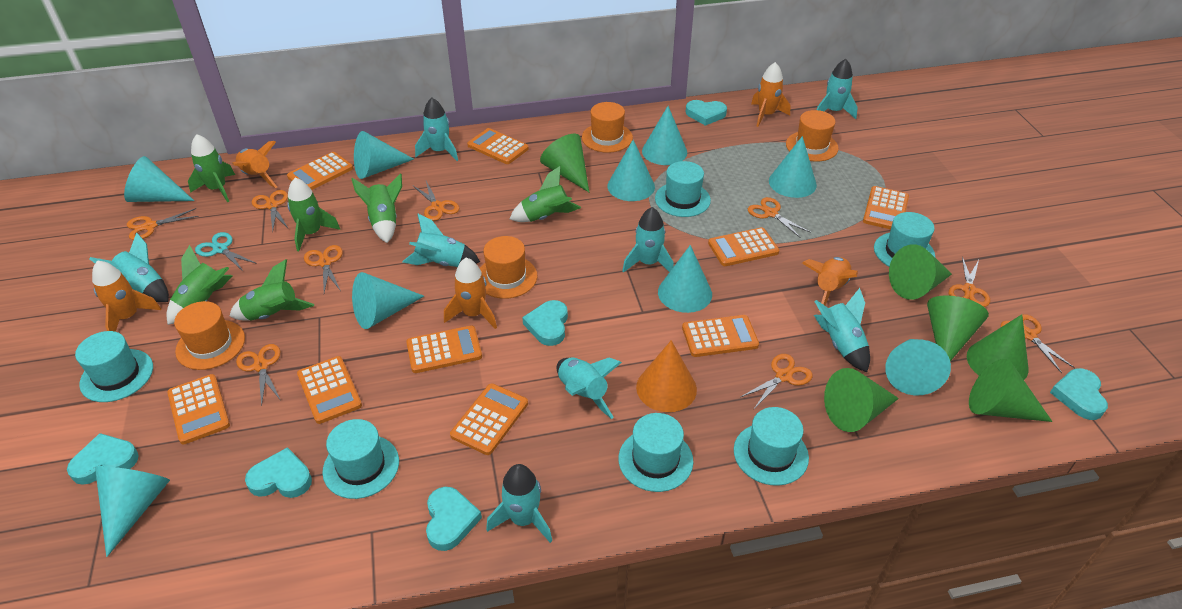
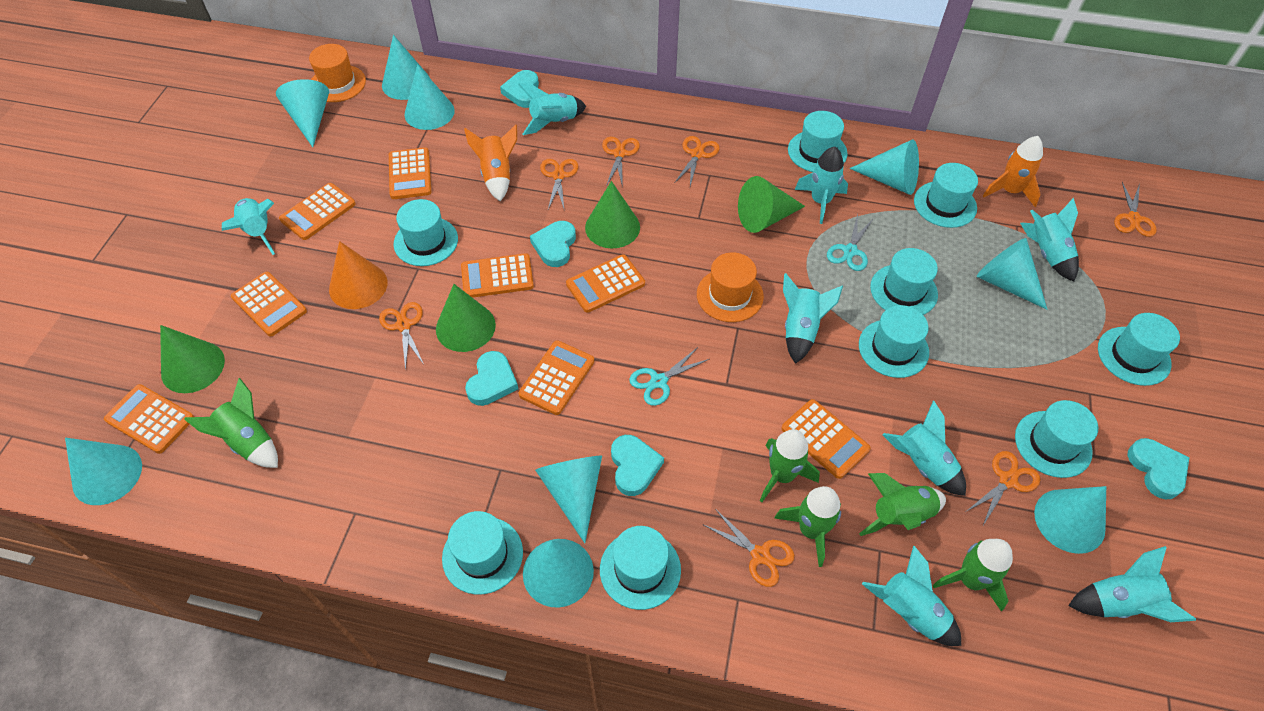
green cone: [540,134,589,192] [824,368,899,432] [889,244,952,300] [927,295,989,361] [967,315,1028,380] [969,359,1053,422] = 6 -> [160,325,225,393] [436,284,496,352] [585,181,640,248] [738,176,805,233] = 4
green rocket: [166,245,232,325] [188,134,235,202] [230,259,314,320] [287,178,340,251] [352,173,402,243] [510,166,581,222] = 6 -> [184,378,278,468] [760,429,820,502] [775,486,841,567] [859,473,946,536] [933,539,1013,612] = 5
orange calculator: [167,374,230,445] [287,152,353,190] [297,356,362,424] [406,326,482,373] [450,383,528,455] [467,128,529,164] [682,315,759,357] [708,227,779,266] [863,186,909,229] = 9 -> [104,384,194,454] [231,272,307,337] [279,183,356,240] [389,147,432,199] [461,253,534,298] [519,340,594,415] [566,254,645,313] [781,399,871,479] = 8
orange hat: [174,301,245,370] [480,236,537,299] [582,102,633,153] [786,110,839,162] = 4 -> [309,44,366,102] [697,253,764,322] = 2
orange rocket: [92,260,161,332] [232,141,277,188] [444,258,497,329] [751,62,791,127] [802,257,858,312] = 5 -> [464,125,517,201] [983,136,1043,207] = 2
orange scissors: [127,208,199,240] [236,344,280,406] [252,190,288,231] [304,245,343,293] [412,181,460,221] [741,354,813,409] [748,197,811,238] [949,257,990,307] [1001,314,1075,373] = 9 -> [379,302,423,370] [540,159,578,209] [602,137,640,188] [675,136,719,186] [704,510,795,587] [967,451,1040,525] [1114,182,1157,237] = 7
turquoise hat: [75,331,153,402] [322,419,399,499] [618,413,693,492] [655,161,711,217] [734,407,809,486] [874,212,935,267] = 6 -> [393,199,458,266] [442,511,523,595] [600,526,681,610] [788,111,848,172] [859,305,929,378] [870,248,938,315] [914,163,978,228] [1015,400,1098,478] [1098,313,1180,386] = 9
turquoise heart: [67,433,139,485] [245,447,312,498] [426,487,482,551] [522,300,568,346] [686,100,727,126] [1050,368,1108,420] = 6 -> [465,351,518,406] [500,70,539,108] [530,221,576,267] [611,435,664,496] [1128,438,1189,500] = 5
turquoise scissors: [195,232,257,271] = 1 -> [629,347,709,406] [827,213,874,271] = 2

